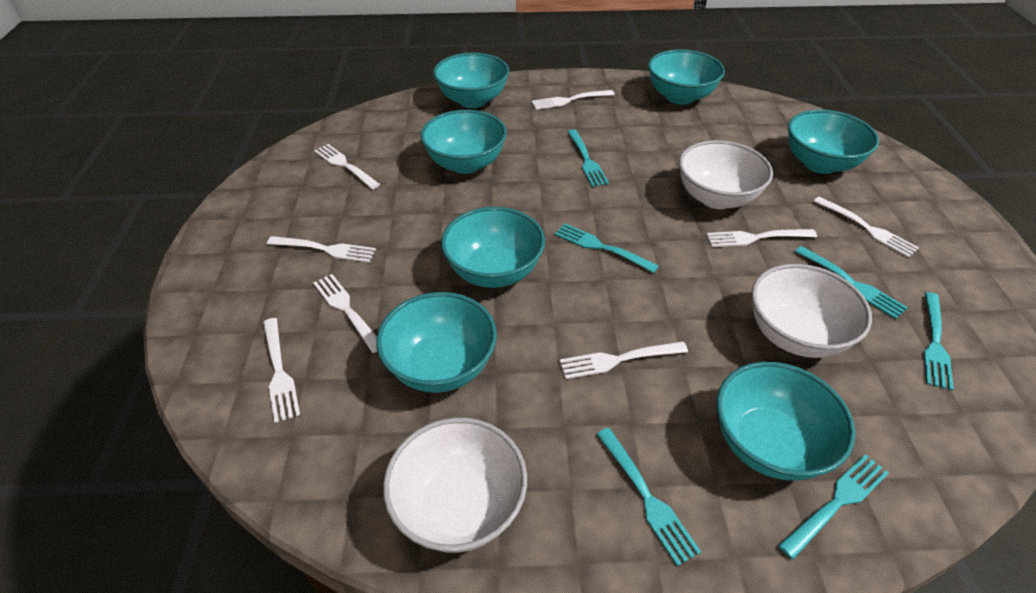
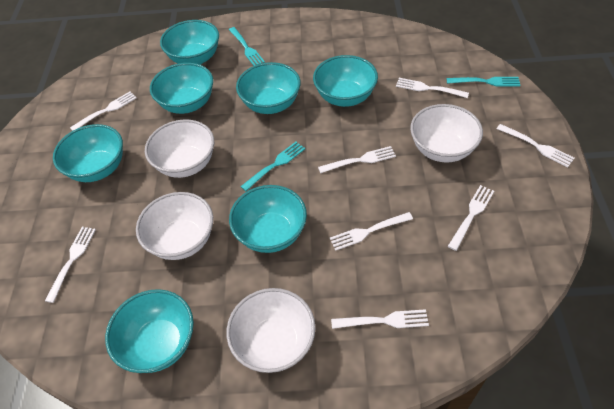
turquoise fork: [555,223,659,273] [567,129,609,187] [597,428,701,566] [778,454,889,559] [795,246,908,319] [924,292,954,391] = 6 -> [229,27,265,66] [240,142,305,191] [447,77,521,86] = 3
white bowl: [383,417,527,553] [679,140,773,209] [751,264,872,358] = 3 -> [136,192,213,260] [145,120,214,178] [226,288,315,373] [410,104,483,163] = 4

